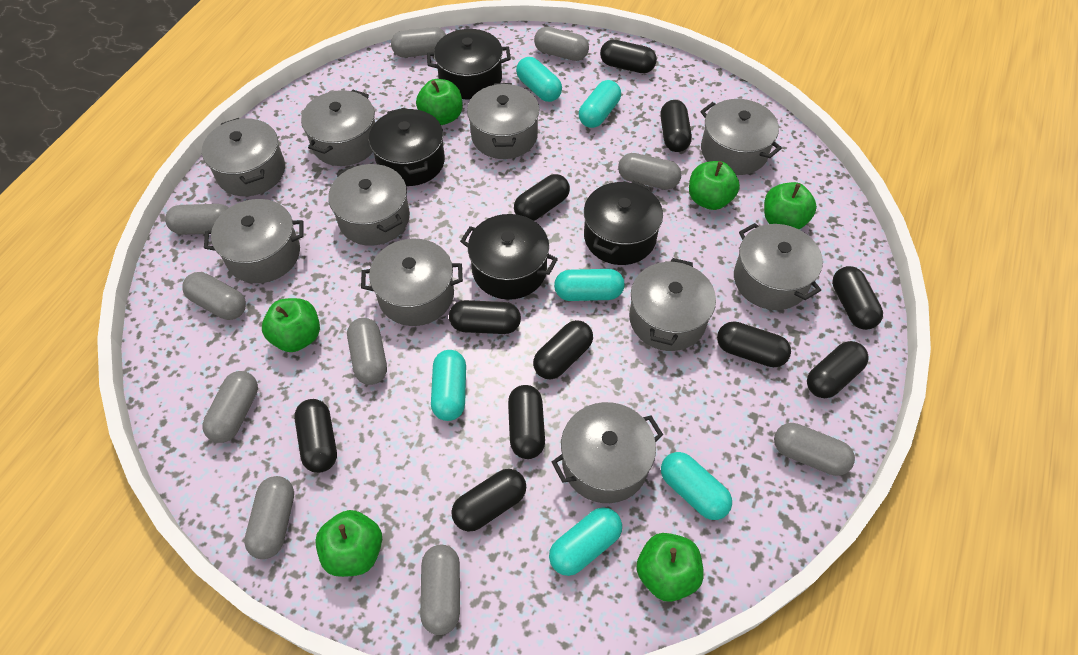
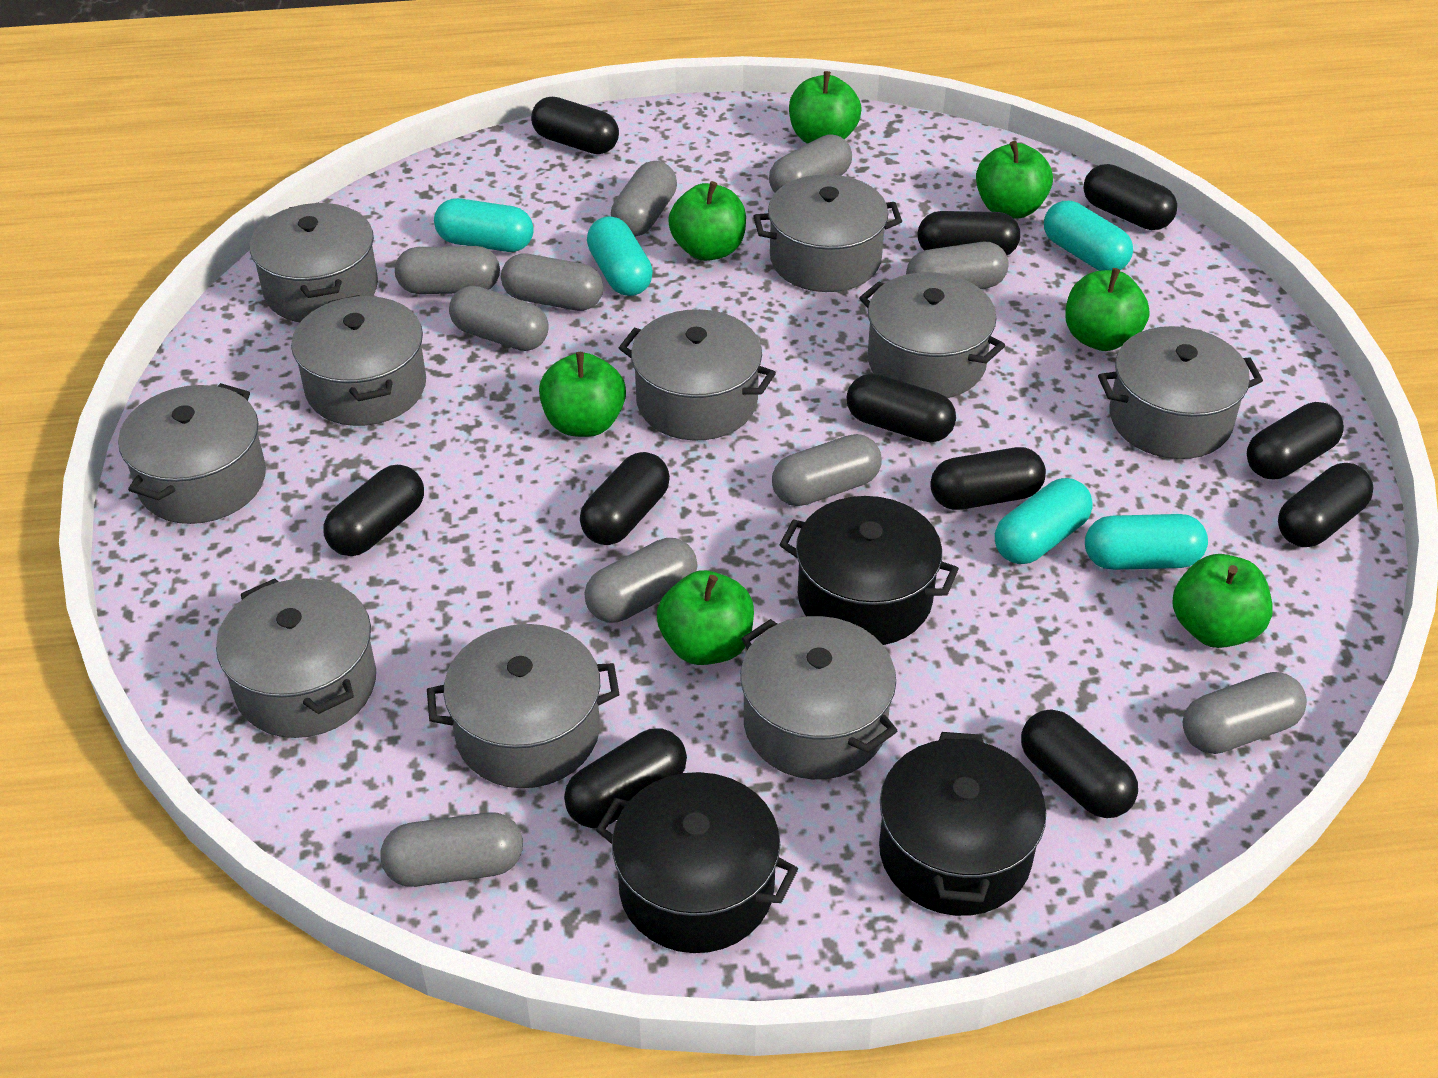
black pot: [369,108,445,186] [427,29,511,100] [460,214,558,300] [584,181,663,265] = 4 -> [596,772,798,953] [779,496,959,645] [879,732,1046,916] = 3
green apple: [262,298,320,352] [315,510,382,577] [416,79,462,125] [636,533,704,602] [689,161,740,210] [764,182,817,230] = 6 -> [539,352,626,437] [657,570,754,665] [668,181,746,261] [789,71,862,144] [976,141,1053,219] [1065,268,1149,351] [1173,554,1273,648] = 7
turquoise capsule: [431,350,466,421] [516,57,562,102] [549,507,622,576] [554,269,625,301] [579,80,621,128] [661,452,732,520] = 6 -> [434,198,534,252] [587,216,653,296] [995,478,1093,564] [1044,201,1133,271] [1085,514,1208,570] = 5

